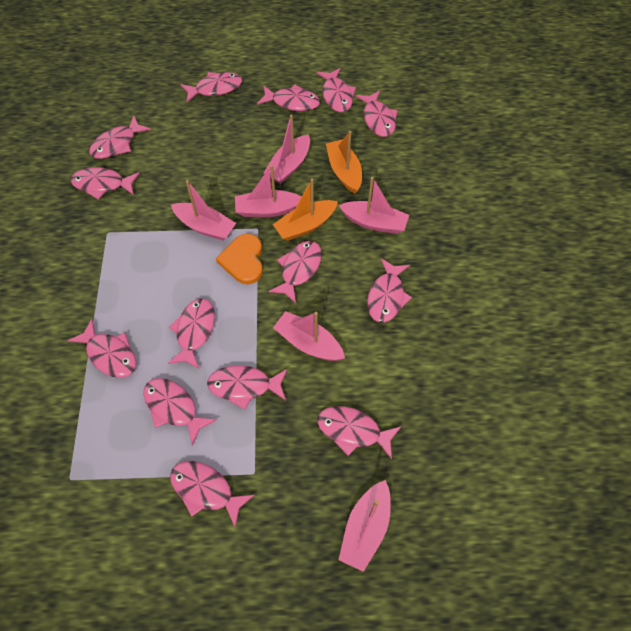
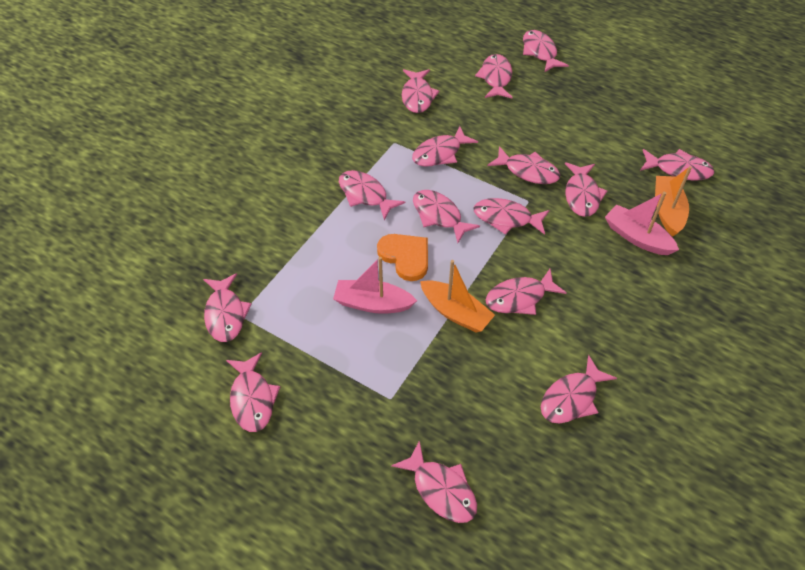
pink boat: [171,180,236,241] [235,165,301,217] [264,114,310,184] [273,311,345,361] [339,177,409,234] [339,480,391,572] = 6 -> [333,257,417,314] [605,192,679,255] = 2
pink fish: [68,319,136,378] [71,167,140,200] [89,116,151,159] [143,378,217,446] [168,298,215,369] [170,461,255,528] [180,72,242,102] [207,365,288,410] [257,85,320,111] [268,241,322,303] [317,68,356,112] [317,406,401,459] [356,90,398,137] [367,258,412,323] = 14 -> [203,273,252,342] [226,352,280,432] [339,170,405,220] [391,440,477,523] [402,69,440,113] [412,126,478,167] [413,190,480,243] [473,198,550,235] [475,54,513,98] [486,269,567,315] [487,146,560,184] [523,30,569,73] [541,355,617,424] [565,162,607,217] [640,149,714,180] = 15

